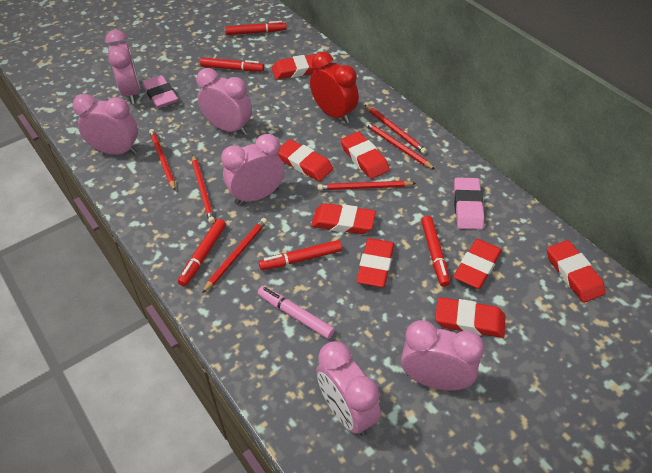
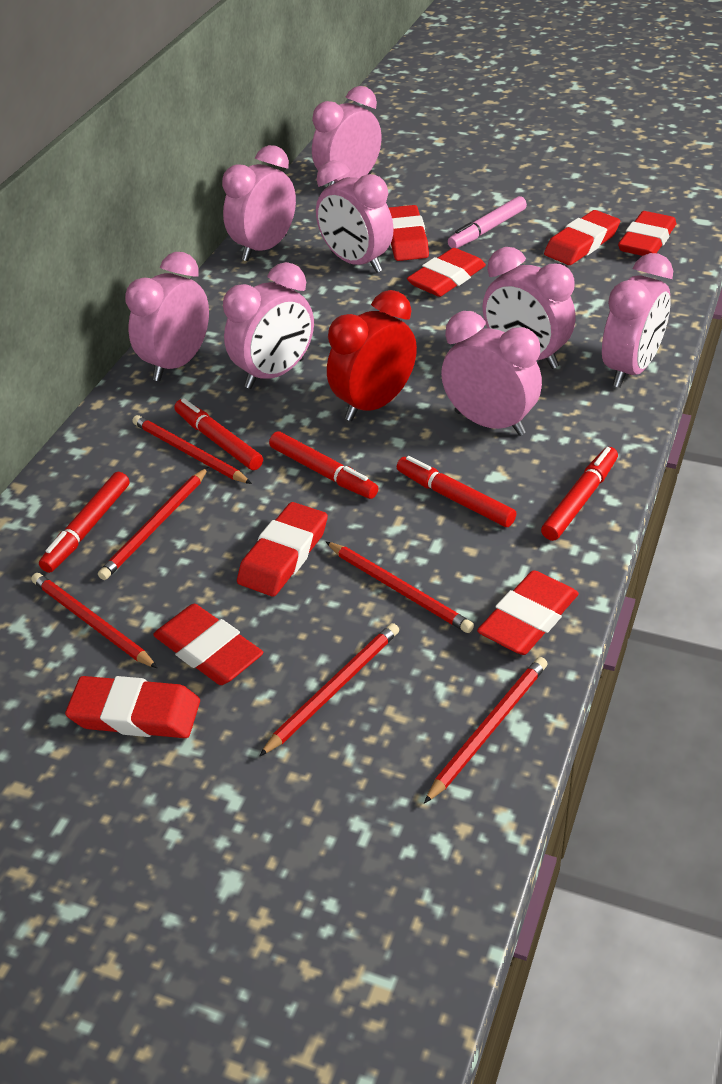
pink clock: [73,94,138,155] [105,30,140,104] [196,68,252,135] [221,134,284,205] [316,341,381,436] [401,320,484,390] = 6 -> [125,252,209,381] [222,145,296,261] [223,262,314,389] [312,86,382,186] [316,160,394,273] [441,311,542,436] [482,247,576,369] [602,253,673,388] = 8
pink eraser: [142,75,178,108] [454,178,484,230] = 2 -> none = 0

